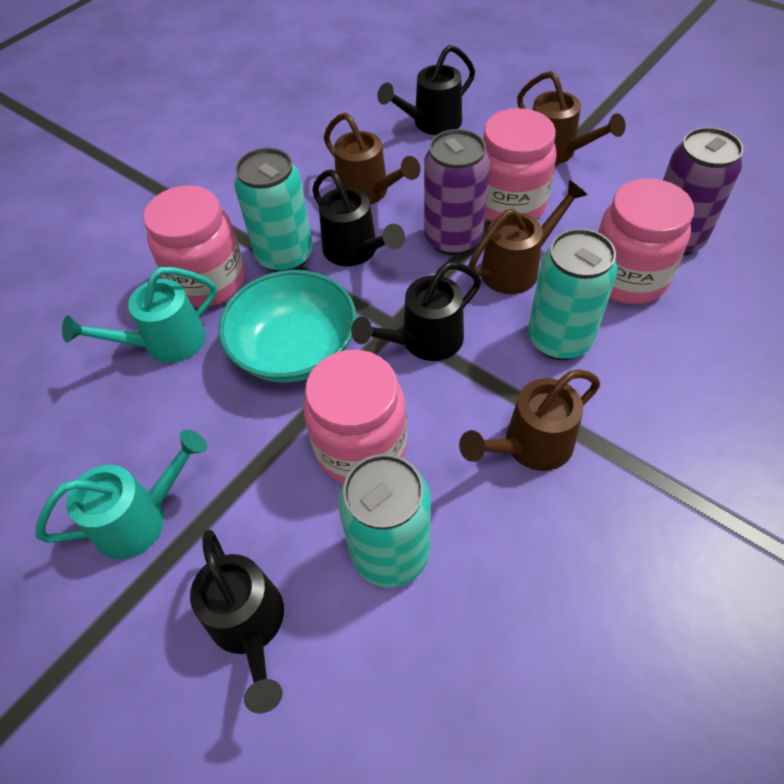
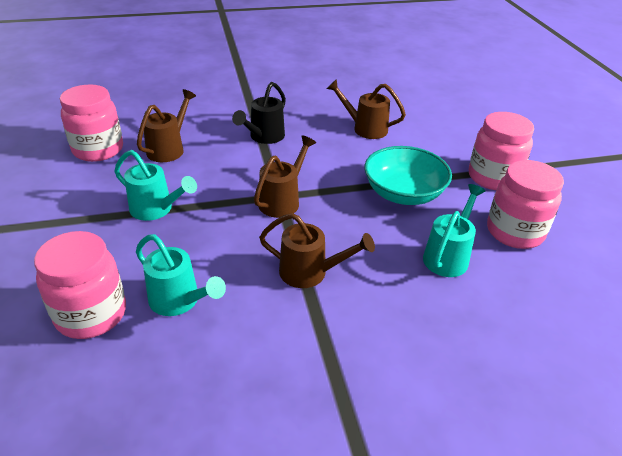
black watering can: [190,530,284,714] [312,170,405,266] [351,262,481,361] [377,45,475,135] = 4 -> [232,82,286,144] = 1
purple can: [424,129,490,256] [663,127,743,256] = 2 -> none = 0
turquoise can: [234,148,313,272] [338,454,431,588] [528,229,618,360] = 3 -> none = 0
turquoise watering can: [36,430,207,559] [62,267,217,363] = 2 -> [114,150,197,221] [136,234,226,316] [423,184,485,277] = 3

